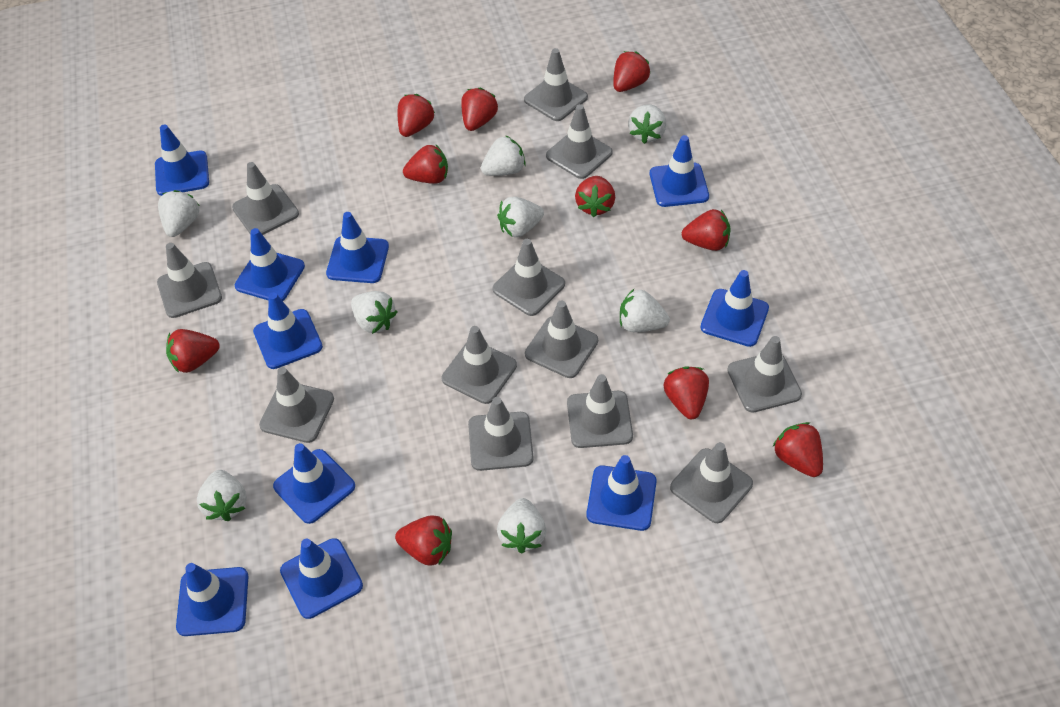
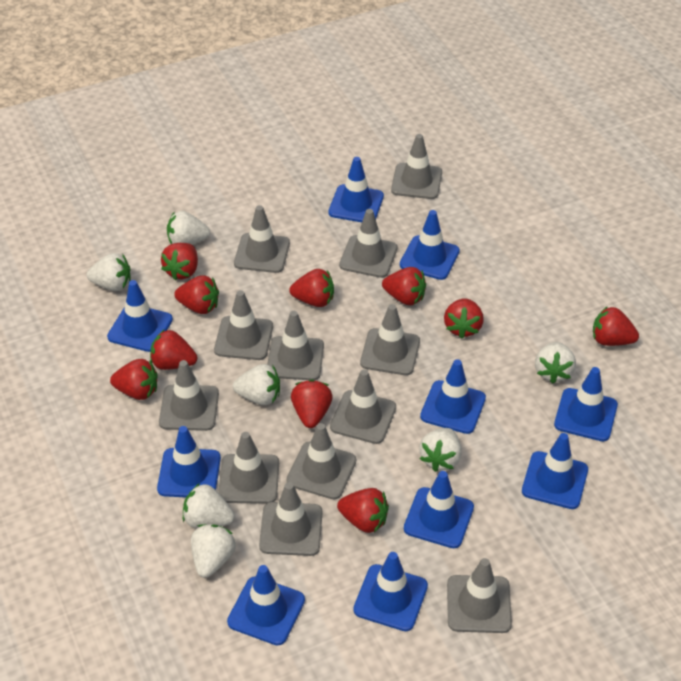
white strawberry: [158,190,200,237] [197,470,247,521] [351,291,397,334] [481,135,526,176] [497,197,544,237] [497,498,546,553] [620,289,670,332] [628,105,666,144] = 8 -> [87,253,131,291] [167,211,210,245] [183,483,235,528] [191,524,236,578] [233,364,280,405] [419,428,462,472] [535,342,576,384] = 7

